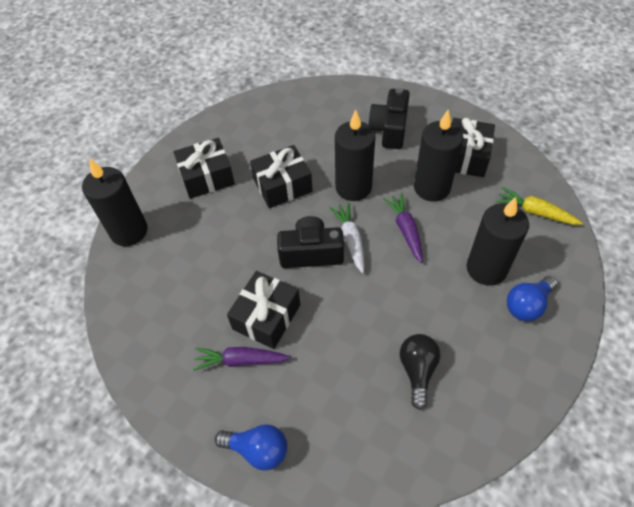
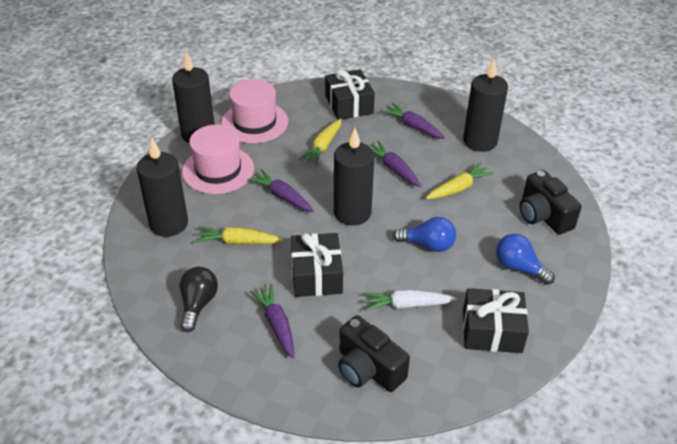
black gift: [173,138,235,199] [227,271,300,349] [250,145,313,208] [452,118,495,177] = 4 -> [291,233,343,297] [325,69,375,120] [463,288,529,353] = 3
pink hat: none = 0 -> [182,125,254,194] [221,79,288,143] = 2
purple carrot: [193,347,291,371] [383,193,423,263] = 2 -> [248,169,314,212] [250,284,294,359] [371,141,421,187] [381,103,445,139] = 4
yellow carrot: [496,187,583,225] = 1 -> [195,226,283,244] [299,119,342,165] [426,163,494,199] = 3

